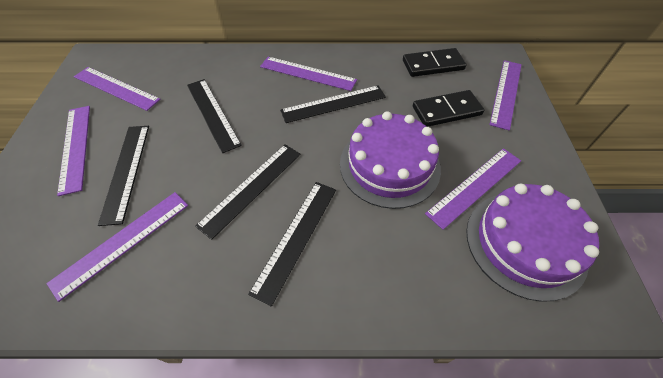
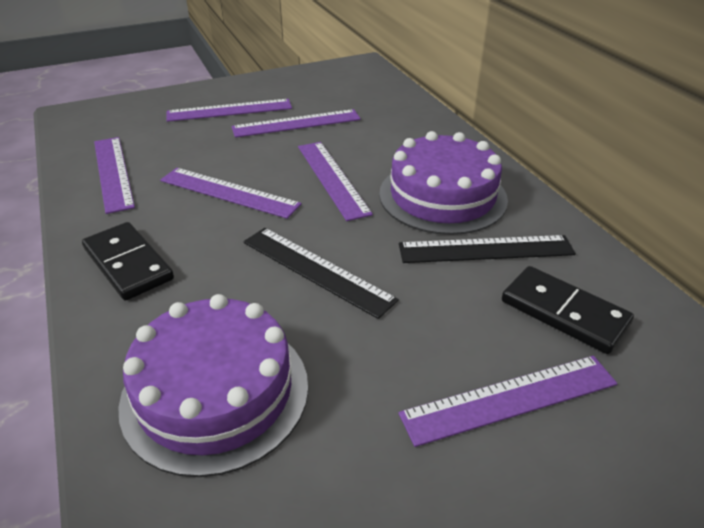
black ruler: [98,126,149,226] [187,79,242,153] [195,144,301,240] [248,182,336,306] [280,85,386,123] = 5 -> [243,228,399,319] [399,235,576,263] = 2

